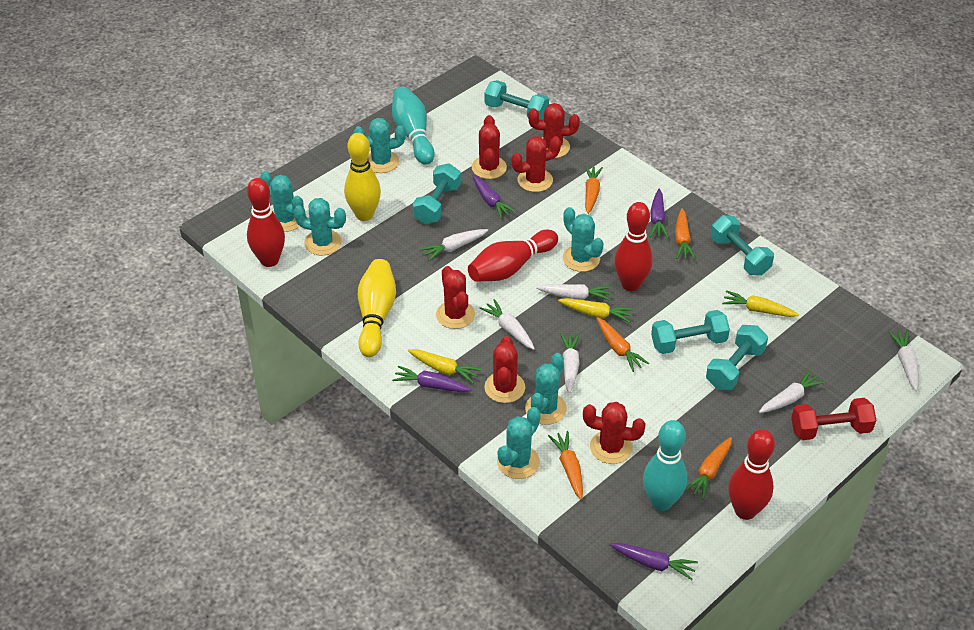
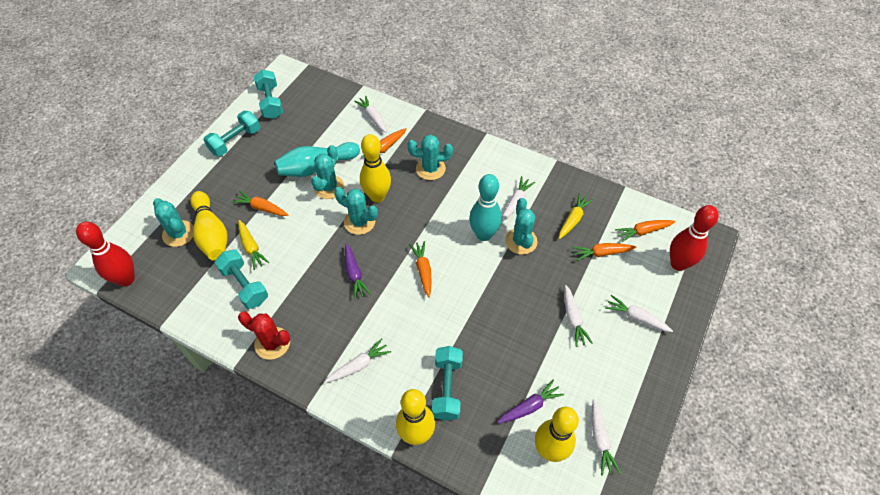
purple carrot: [392,366,471,392] [472,175,516,219] [609,543,698,580] [650,189,669,238] = 4 -> [345,244,371,299] [497,380,564,423] = 2
red bowling pin: [247,178,285,267] [468,230,558,282] [614,202,653,291] [728,429,775,520] = 4 -> [76,222,135,286] [670,205,719,271] = 2
red cactus: [436,266,475,329] [472,115,507,179] [484,336,525,403] [511,136,561,192] [528,103,580,158] [583,402,646,464] = 6 -> [238,311,290,360] = 1
red dumbbell: [791,398,876,440] = 1 -> none = 0
turquoise cactus: [260,171,304,232] [294,198,346,256] [353,118,406,173] [497,407,541,479] [525,353,567,425] [563,207,604,272] = 6 -> [153,198,194,247] [311,145,344,199] [334,187,378,235] [408,135,453,180] [505,198,538,255] = 5
turquoise dumbbell: [413,163,461,224] [485,80,549,120] [651,310,730,354] [706,325,768,390] [711,215,774,275] = 5 -> [203,111,260,157] [215,249,268,309] [254,69,283,119] [432,346,463,421] = 4
yellow bowling pin: [344,133,381,221] [358,259,396,357] = 2 -> [190,191,228,261] [360,134,391,203] [396,389,435,445] [535,407,579,462] = 4
yellow carrot: [408,349,482,383] [558,298,634,323] [722,290,799,317] = 3 -> [238,220,269,270] [559,193,594,239] = 2

